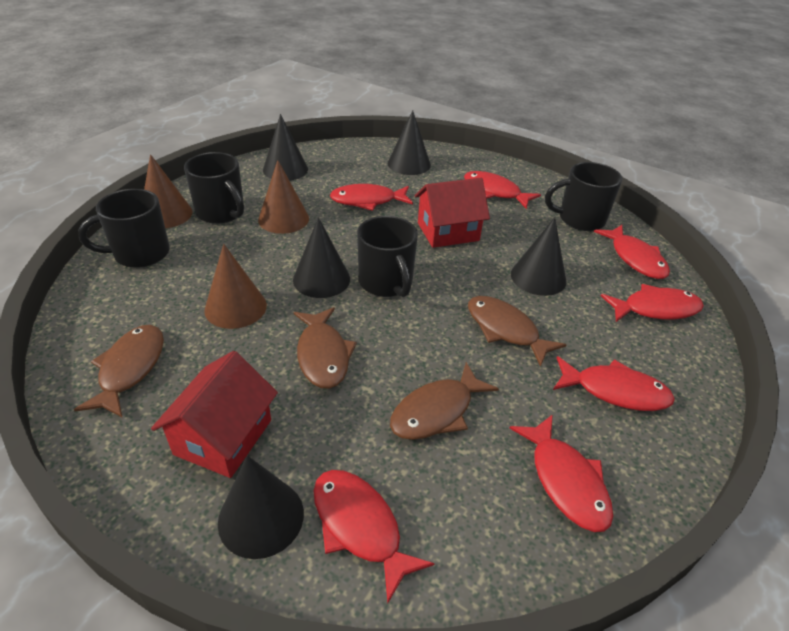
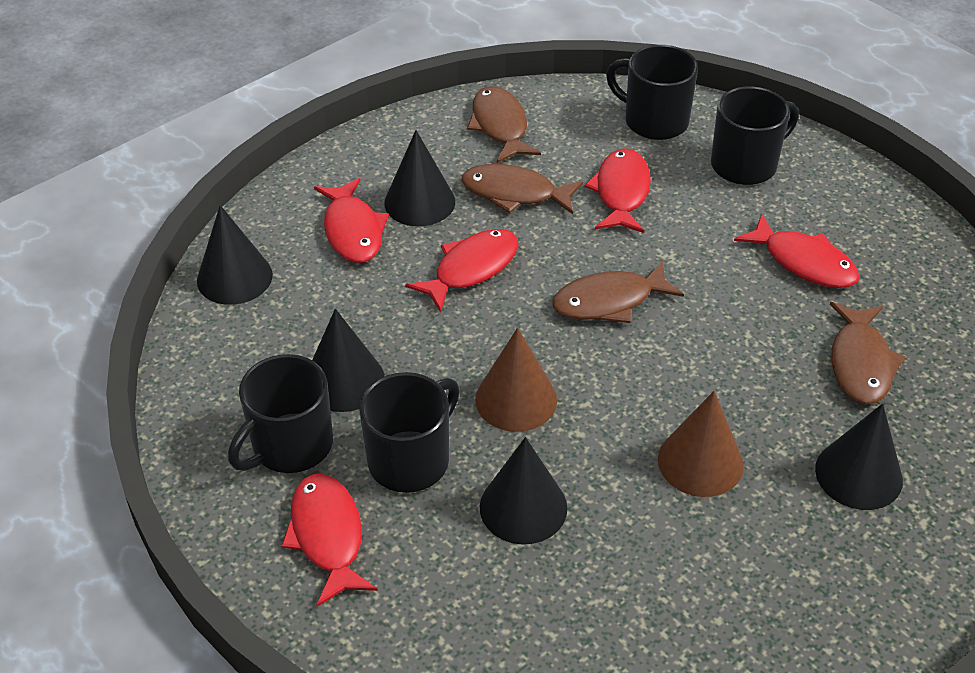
brown cone: [144,154,193,228] [204,244,267,329] [258,160,309,234] = 3 -> [475,328,557,432] [658,391,744,497] = 2
red fish: [313,470,435,603] [330,184,413,211] [464,171,541,209] [509,414,613,532] [553,356,675,411] [594,225,670,279] [601,284,704,322] = 7 -> [281,474,378,607] [314,178,389,263] [405,229,519,313] [584,148,651,233] [734,213,860,288] = 5
red house: [151,351,278,478] [415,178,490,248] = 2 -> none = 0

